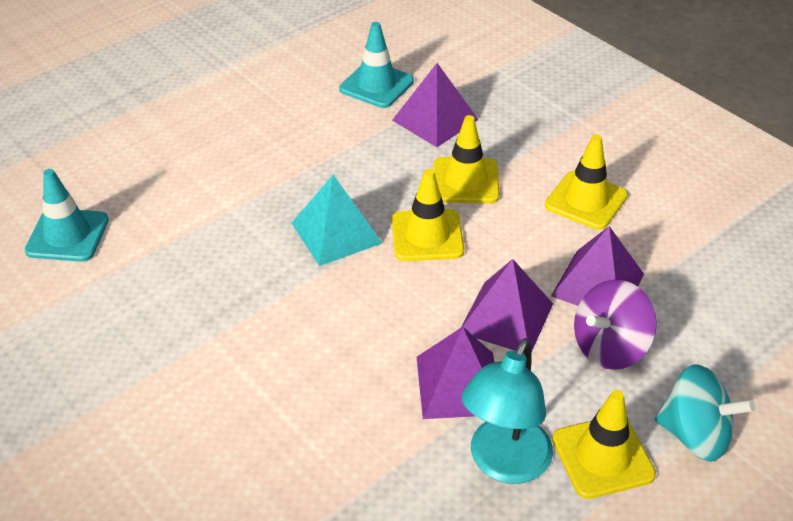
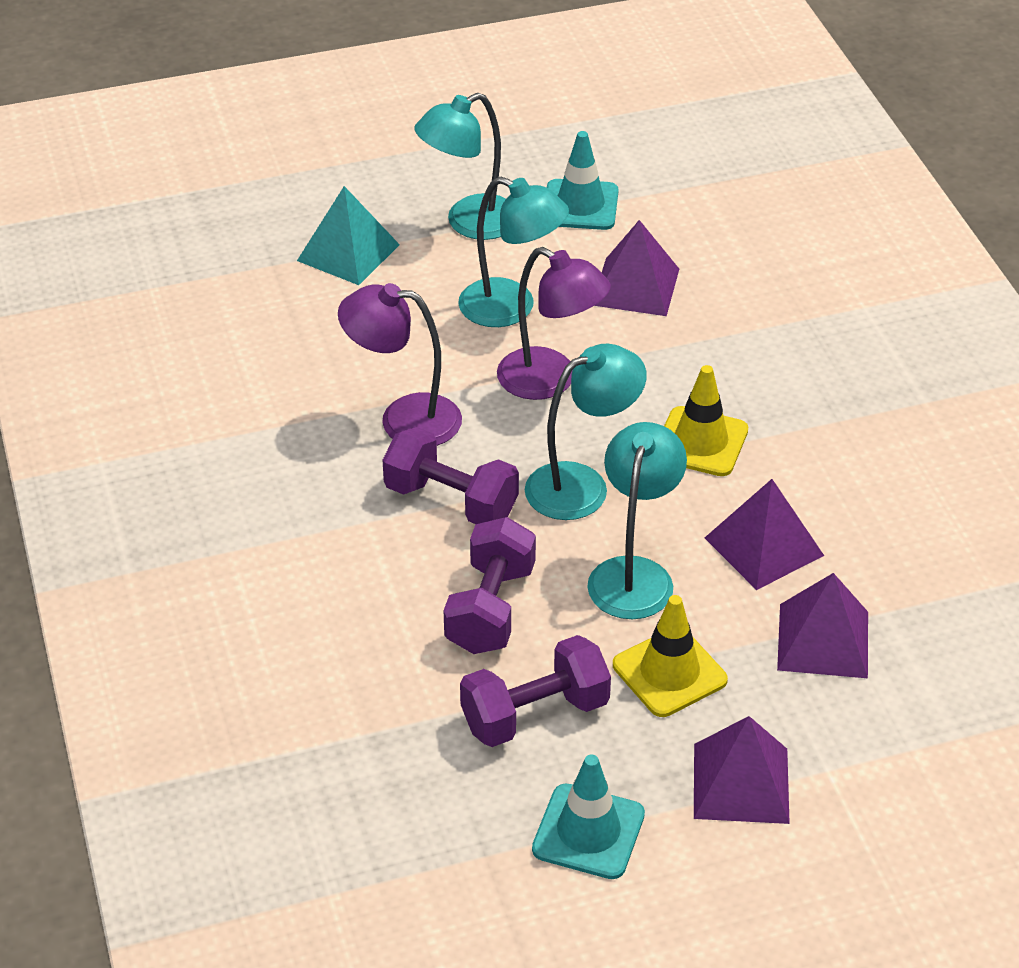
purple dumbbell: none = 0 -> [383,427,519,524] [444,517,536,654] [460,635,611,747] = 3
purple lamp: none = 0 -> [338,283,462,446] [497,247,611,400] = 2
purple spinning top: [574,280,657,370] = 1 -> none = 0
turquoise lamp: [461,338,553,484] = 1 -> [415,93,506,240] [458,177,569,327] [525,344,647,520] [587,422,687,619] = 4
turquoise spinning top: [655,364,755,462] = 1 -> none = 0
yellow traffic cone: [391,169,464,261] [433,115,500,203] [545,135,628,230] [552,390,656,499] = 4 -> [613,595,728,717] [664,365,749,476] = 2

